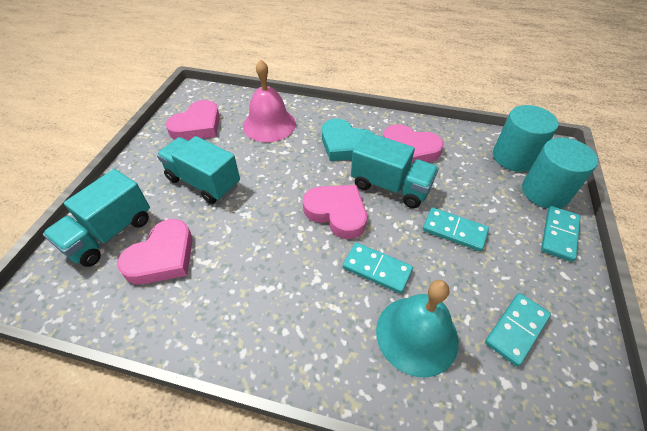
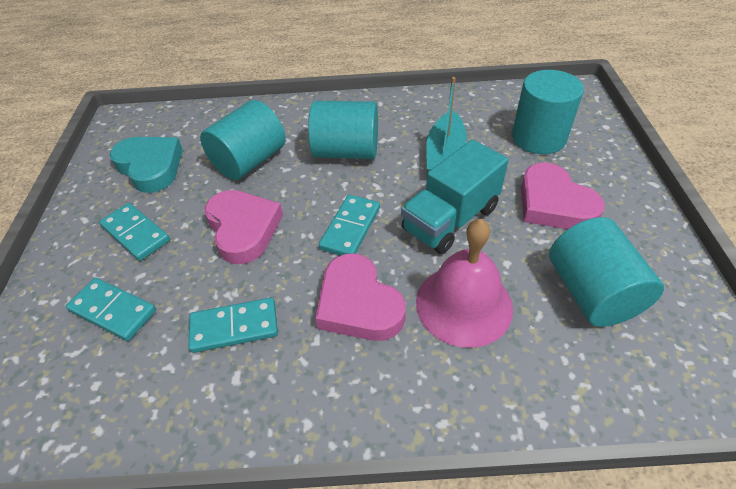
pink heart: [117,219,193,284] [166,100,220,141] [303,185,367,239] [383,124,444,165] = 4 -> [205,190,283,264] [315,253,406,341] [521,163,605,229] = 3
turquoise bell: [376,280,459,377] = 1 -> none = 0
turquoise boat: none = 0 -> [426,77,467,171] = 1
turquoise cylinder: [493,105,559,172] [522,138,598,209] = 2 -> [200,100,286,180] [308,101,378,159] [512,70,584,154] [549,217,664,327] = 4
turquoise truck: [43,169,150,267] [157,136,240,204] [351,132,439,208] = 3 -> [401,139,508,254] = 1

